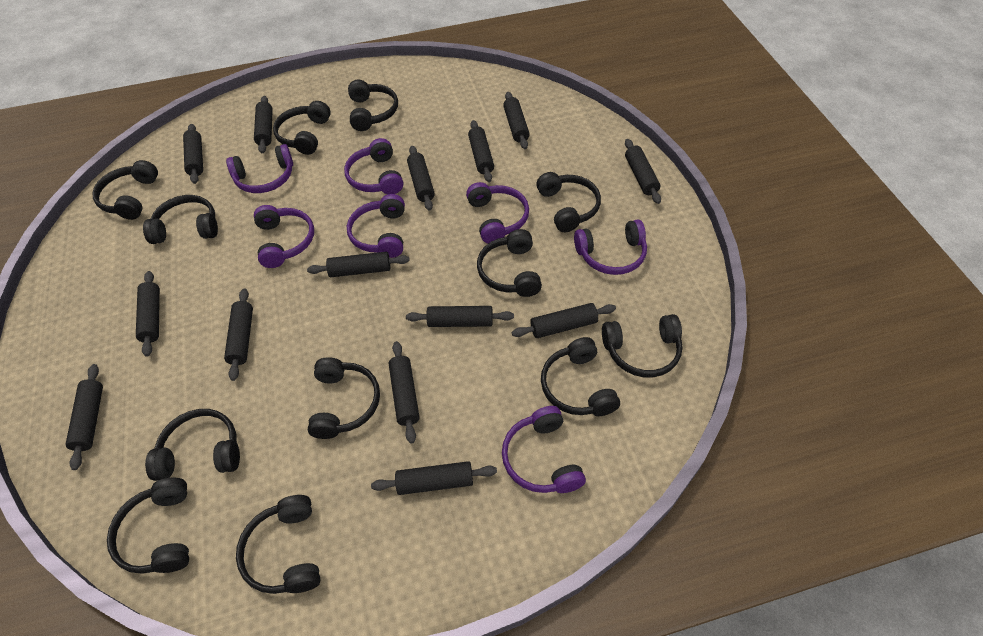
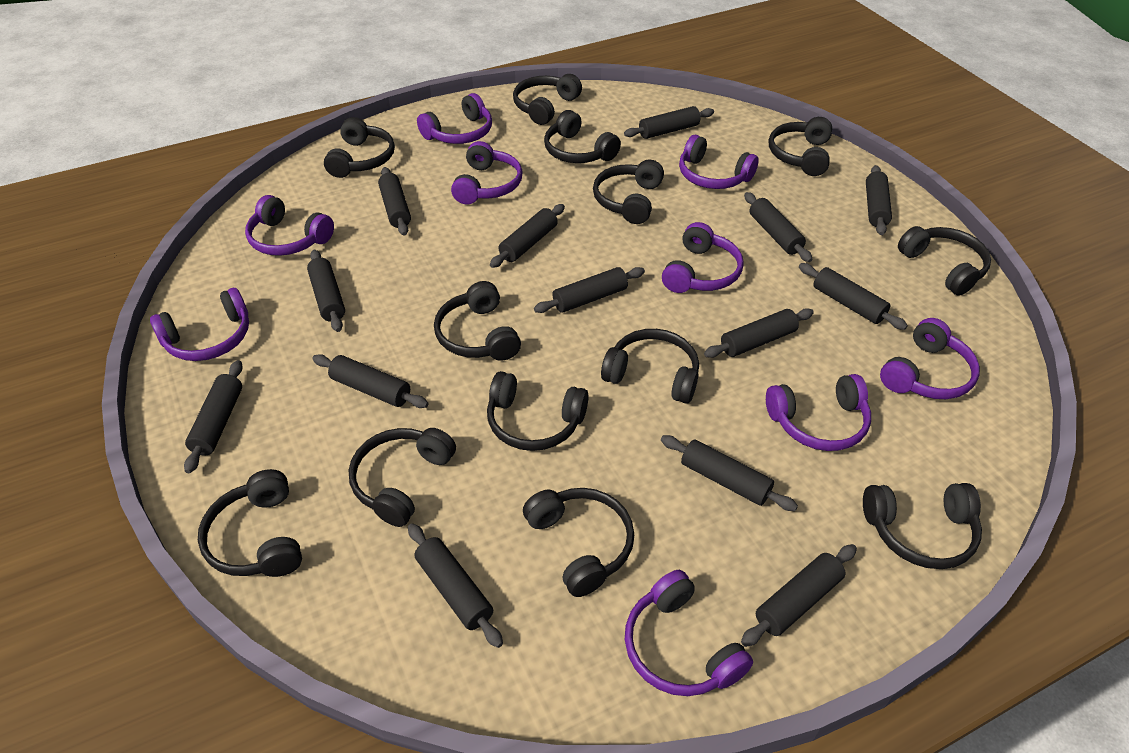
black headphones: [92,160,158,220] [107,478,189,574] [143,195,218,244] [145,409,240,481] [236,495,321,594] [273,101,331,155] [308,357,380,439] [348,80,398,131] [477,229,542,297] [536,172,601,232] [541,337,620,416] [602,314,683,377] = 12 -> [198,469,302,577] [324,117,395,178] [349,428,456,527] [434,281,521,361] [487,371,589,451] [513,74,582,125] [523,488,634,597] [544,110,621,163] [593,160,664,224] [601,329,699,404] [769,117,832,176] [863,483,982,569] [898,226,991,296] = 13
purple headphones: [226,144,293,193] [254,205,314,268] [344,138,403,194] [347,194,405,258] [466,182,529,244] [502,406,586,493] [574,219,647,275] = 7 -> [150,288,249,361] [245,195,334,256] [417,93,492,144] [451,141,523,204] [625,570,753,696] [662,222,744,293] [679,135,759,189] [766,374,871,451] [880,318,980,399] = 9

